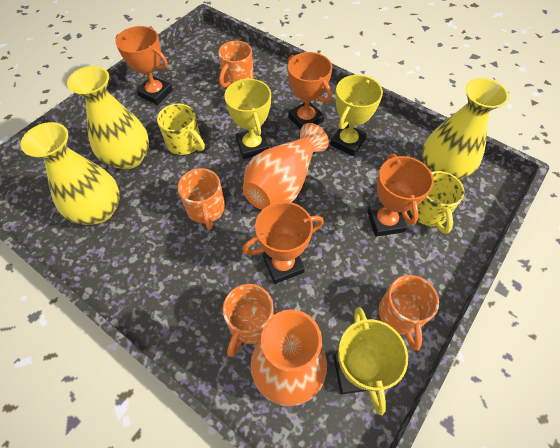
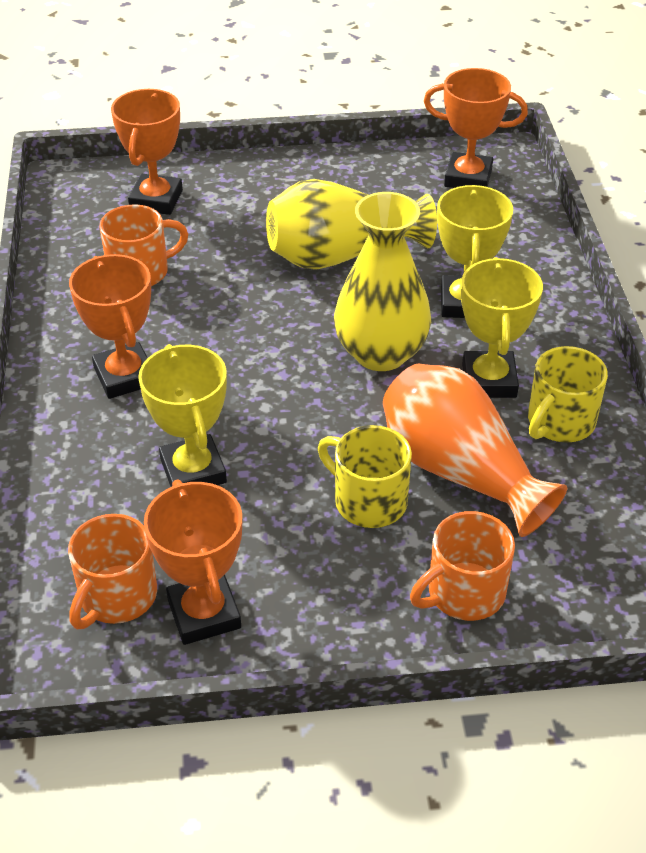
orange mug: [178,168,225,230] [218,41,254,88] [223,284,274,357] [379,275,439,351] = 4 -> [68,514,157,629] [100,204,188,286] [410,511,515,621] = 3
orange vase: [243,123,329,210] [251,309,327,406] = 2 -> [383,363,567,537] = 1
yellow vase: [21,122,120,225] [67,66,149,169] [422,78,509,180] = 3 -> [266,179,437,270] [334,192,431,371] = 2

